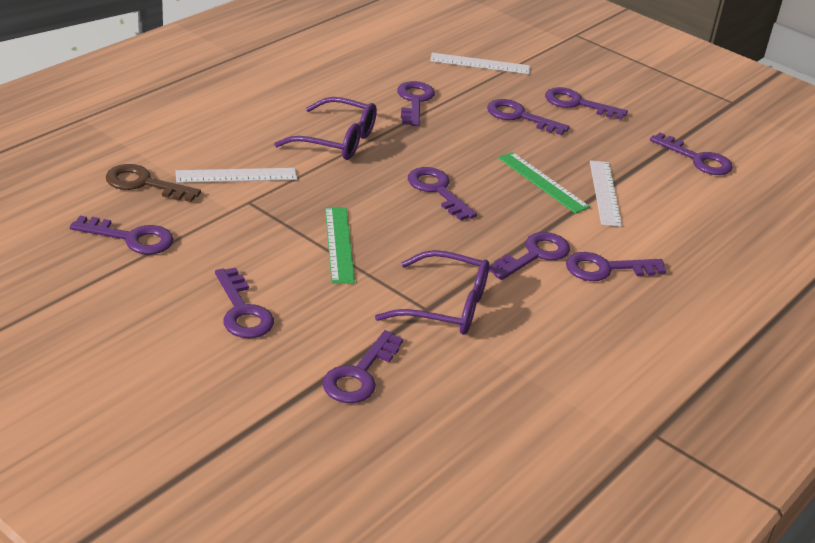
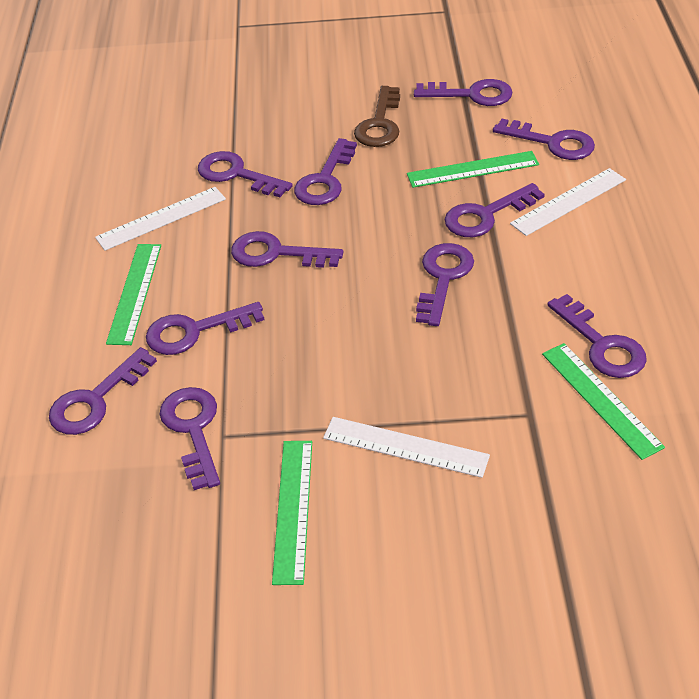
green ruler: [325,207,355,283] [498,152,590,213] = 2 -> [106,244,161,345] [272,441,312,585] [407,151,539,188] [542,343,665,460] = 4
purple glasses: [274,97,377,160] [375,250,489,335] = 2 -> none = 0
purple key: [70,216,174,254] [215,267,274,338] [322,330,403,403] [397,81,435,126] [408,167,477,221] [487,99,570,135] [489,232,570,280] [545,87,628,120] [566,252,666,281] [650,133,733,175] = 10 -> [49,347,157,435] [146,302,264,355] [159,387,220,490] [198,151,293,197] [231,231,344,268] [294,138,357,205] [414,79,512,106] [416,243,474,326] [444,183,545,237] [493,119,595,160] [547,294,647,378] = 11

